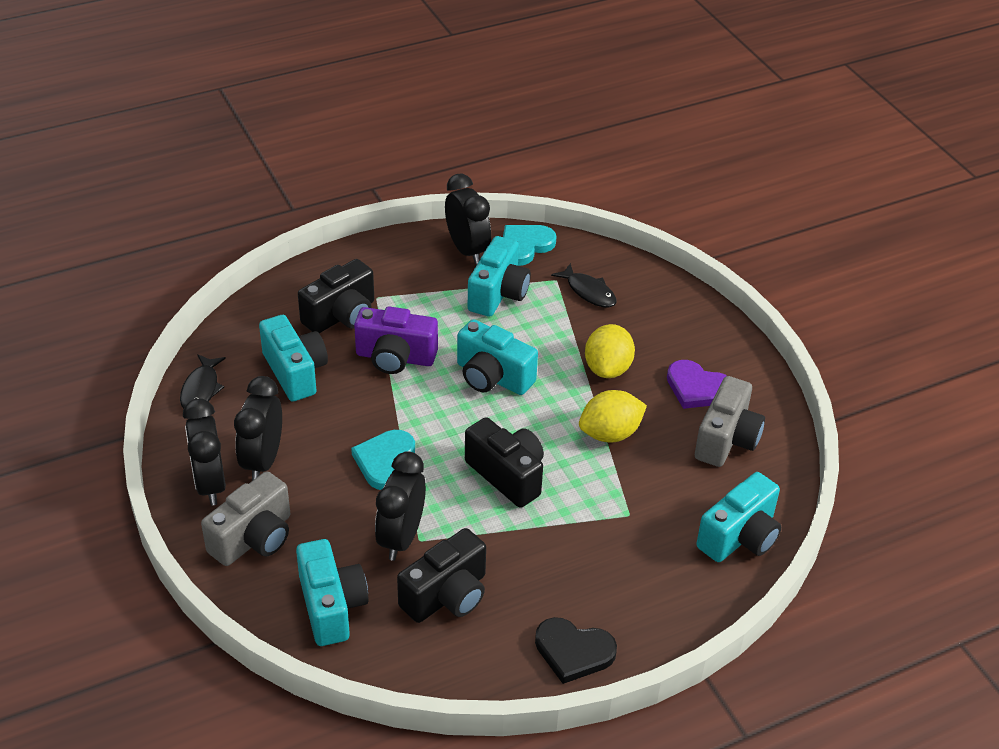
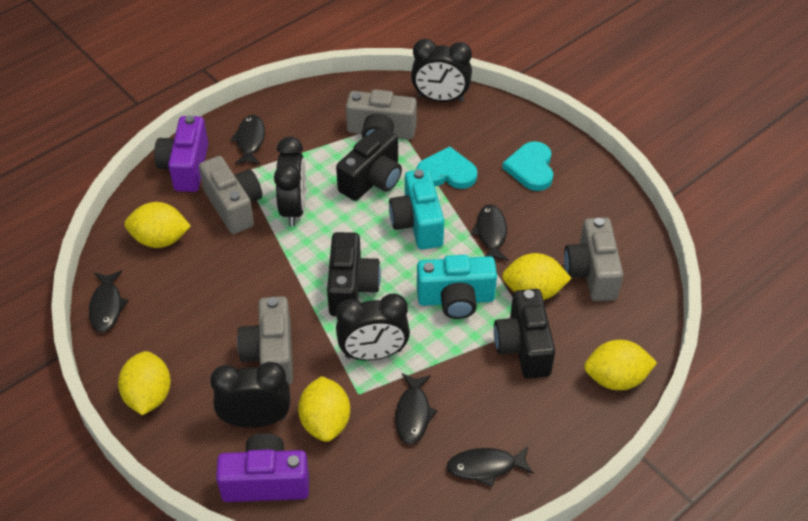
black fish: [180,354,226,409] [551,263,617,308] = 2 -> [89,271,129,332] [230,115,265,165] [395,373,437,444] [447,446,534,487] [471,204,509,261] = 5
black heart: [535,617,617,684] = 1 -> none = 0
grey camera: [201,471,290,566] [695,376,765,467] = 2 -> [199,156,262,234] [237,296,293,385] [346,89,417,140] [564,217,623,301] = 4
purple camera: [354,306,438,374] = 1 -> [154,116,208,192] [216,433,309,502] = 2
purple heart: [667,360,727,409] = 1 -> none = 0
turquoise camera: [259,315,328,402] [296,539,369,646] [457,319,538,395] [468,236,531,317] [696,472,781,562] = 5 -> [389,169,444,250] [417,255,497,319] = 2
yellow lemon: [579,390,647,443] [585,324,635,378] = 2 -> [118,351,171,415] [125,202,191,248] [298,376,350,442] [502,253,572,300] [584,340,657,390] = 5

